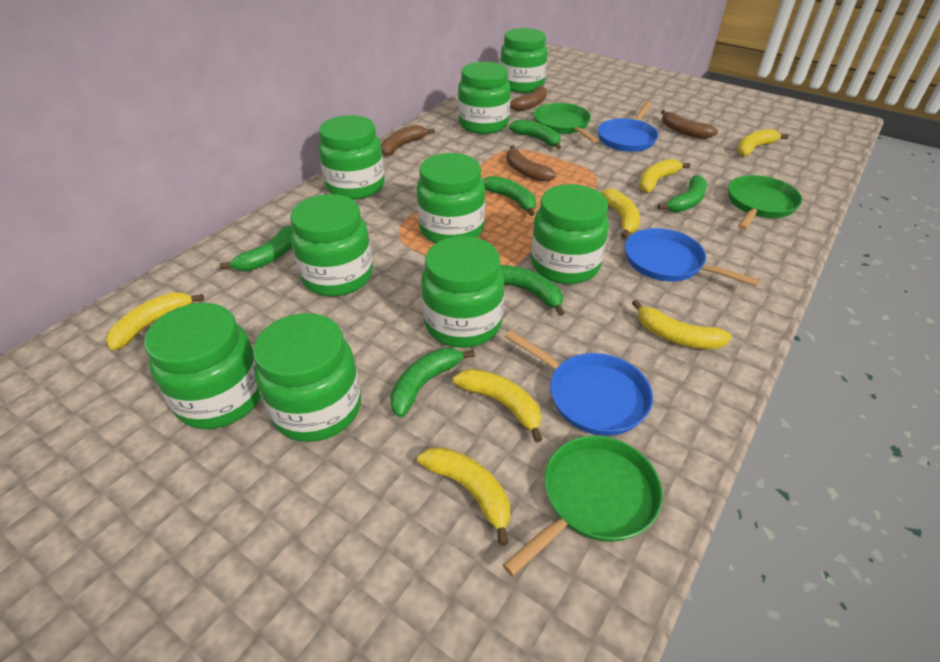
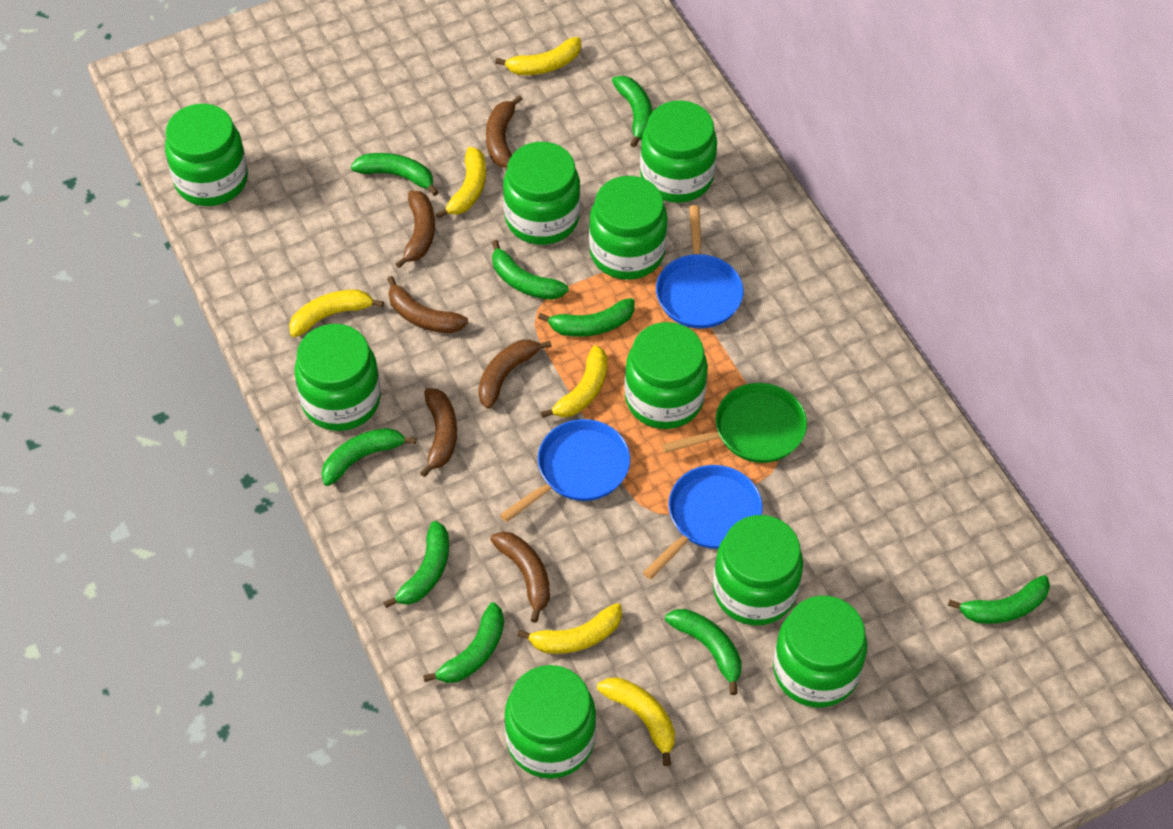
brown banana: [381,125,435,156] [506,145,556,182] [510,86,547,111] [661,110,718,139] = 4 -> [387,276,468,333] [396,191,435,268] [420,388,457,477] [478,340,552,409] [486,95,522,168] [490,532,550,623] = 6
green banana: [220,226,292,271] [390,348,475,417] [483,176,536,216] [500,265,565,316] [509,119,561,150] [658,175,707,212] = 6 -> [321,428,416,486] [351,153,438,196] [383,521,449,608] [423,602,504,683] [492,240,569,300] [538,298,635,337] [612,76,653,148] [665,609,742,695] [948,575,1050,624] = 9
green pan: [503,436,663,576] [534,103,598,143] [728,175,802,230] = 3 -> [661,383,807,463] = 1
yellow banana: [106,292,204,350] [417,447,510,546] [453,369,542,443] [601,189,640,238] [632,300,732,349] [639,159,690,193] [737,129,789,157] = 7 -> [289,289,384,337] [436,147,486,219] [495,37,581,75] [517,603,622,654] [541,345,608,418] [597,677,675,766] = 6

